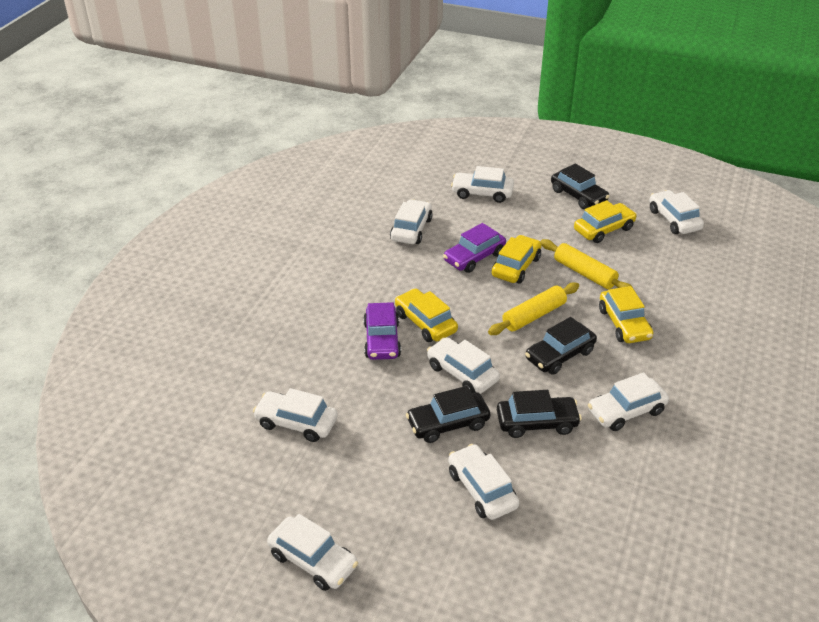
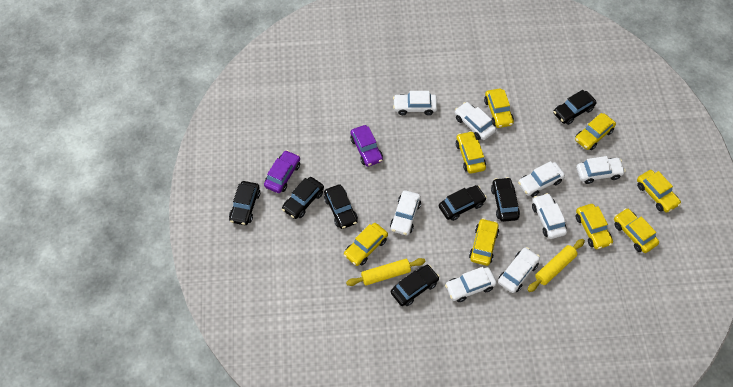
black car: [406,386,490,443] [497,390,582,438] [525,317,597,375] [551,163,610,209] = 4 -> [229,181,260,225] [282,177,324,219] [324,184,358,229] [391,265,440,306] [439,185,487,221] [491,177,520,222] [553,90,597,125] = 7
yellow car: [395,289,458,342] [491,235,542,284] [574,200,637,243] [599,286,653,343] = 4 -> [344,223,388,266] [456,131,486,174] [469,218,499,266] [484,88,514,128] [575,113,616,150] [576,204,613,249] [614,208,659,253] [637,170,681,213] = 8

